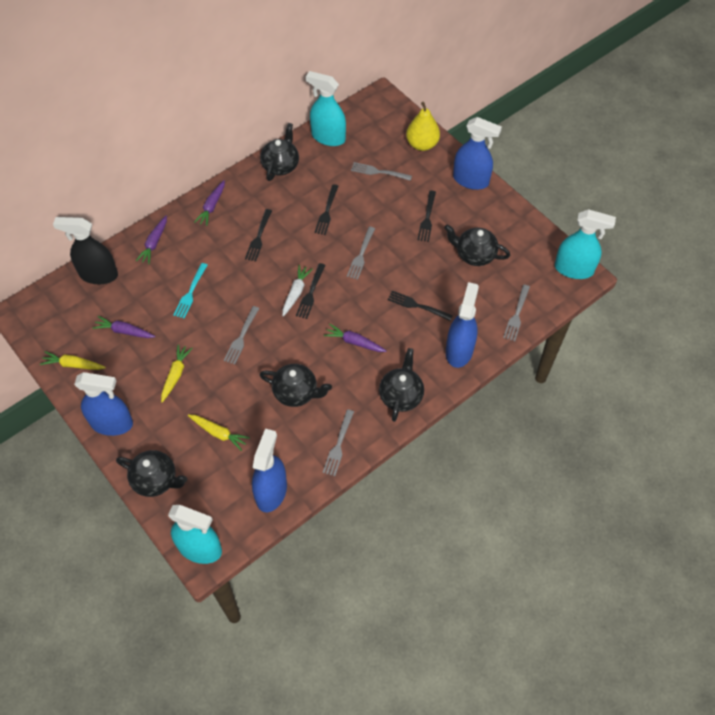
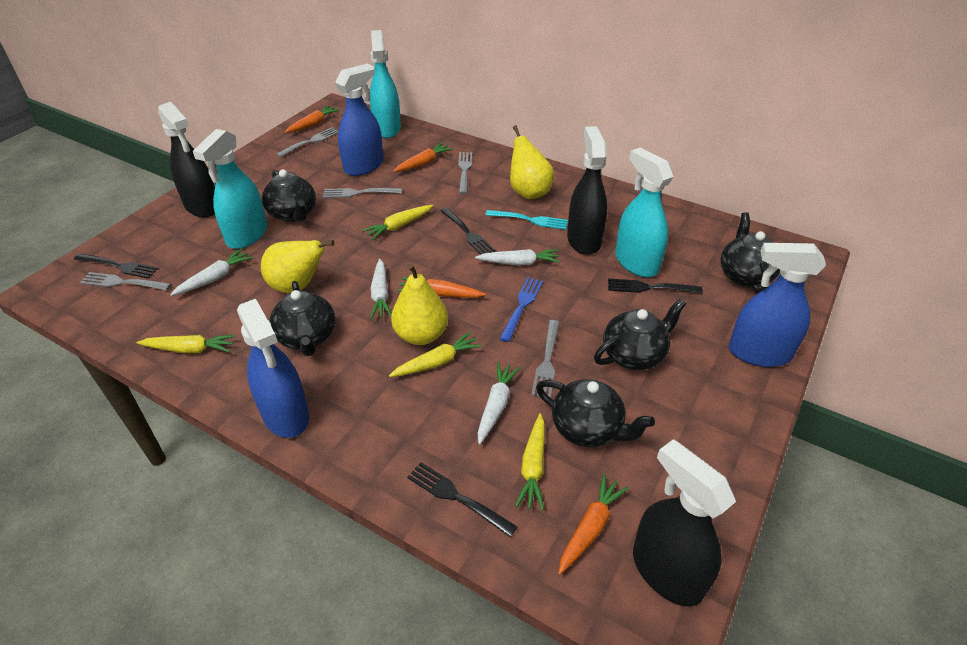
black fork: [245,209,272,261] [296,263,326,319] [314,184,339,235] [388,291,453,321] [418,191,436,242] = 5 -> [74,253,159,279] [407,462,518,537] [441,208,495,255] [608,278,703,294] = 4
black spray bottle: [53,217,118,284] = 1 -> [158,102,215,217] [567,126,607,255] [633,439,736,607] = 3
blue fork: none = 0 -> [500,277,543,342] = 1
blue spray bottle: [74,372,133,436] [252,429,287,512] [446,282,479,368] [453,117,502,190] = 4 -> [237,299,309,438] [335,64,383,176] [729,243,826,367] = 3
orange carrot: none = 0 -> [285,105,340,133] [393,143,453,172] [397,277,486,298] [558,474,629,575] = 4
purple carrot: [92,316,155,338] [136,216,167,264] [194,180,225,226] [324,324,386,352] = 4 -> none = 0
white carrot: [282,265,313,317] = 1 -> [170,249,253,296] [370,259,392,319] [475,249,560,265] [478,362,521,444] = 4
yellow carrot: [40,351,106,370] [161,344,193,403] [188,414,250,451] = 3 -> [137,335,236,353] [363,205,433,240] [389,332,482,377] [515,413,545,511] = 4
yellow pear: [406,102,440,151] = 1 -> [261,240,334,293] [391,264,448,345] [510,125,554,199] = 3

